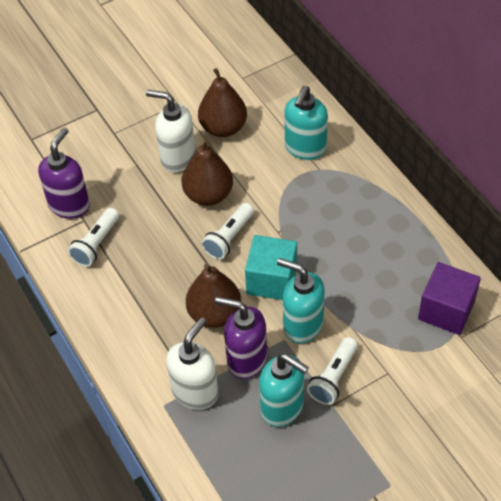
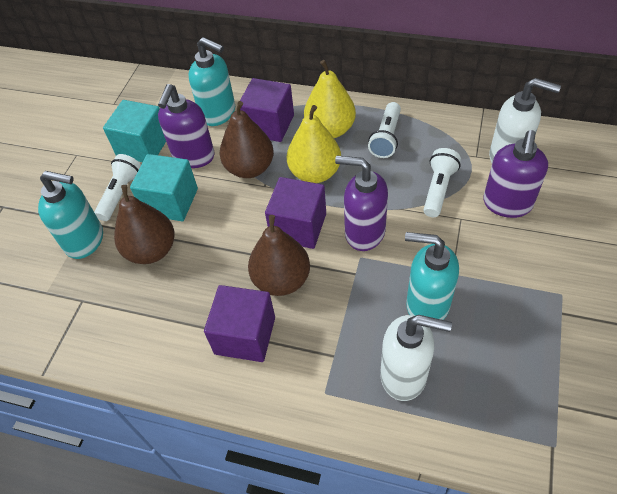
purple cube: [418,262,481,335] = 1 -> [204,285,275,362] [240,78,294,142] [265,177,326,249] = 3
purple soap dispenser: [38,127,90,219] [215,297,267,379] = 2 -> [158,84,215,168] [335,156,388,251] [483,130,548,218] = 3
turquoise cube: [245,235,297,300] = 1 -> [103,100,166,162] [130,154,198,221] = 2
yellow pear: none = 0 -> [287,105,341,183] [304,60,356,138] = 2

